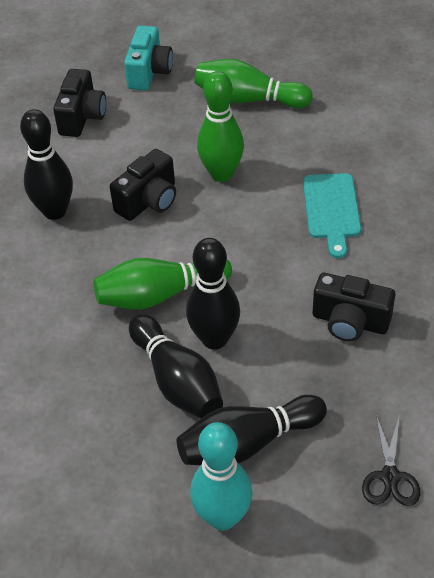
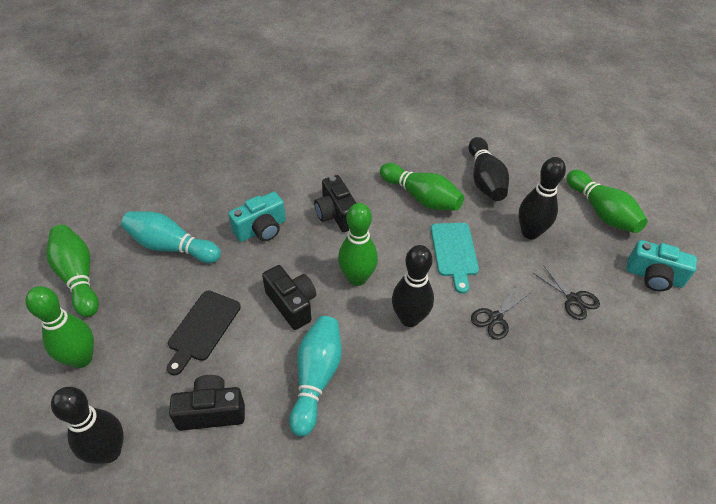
black cutting board: none = 0 -> [167,290,241,376] = 1
black scissors: [362,415,420,506] = 1 -> [471,285,530,340] [532,265,600,320] = 2
green bowling pin: [93,258,232,310] [194,59,313,108] [197,71,244,182] = 3 -> [25,286,94,368] [46,225,99,317] [338,203,378,286] [380,163,464,211] [566,170,648,233] = 5
turquoise bowling pin: [190,422,253,530] = 1 -> [121,211,221,263] [289,316,342,436] = 2
turquoise camera: [124,25,173,90] = 1 -> [228,192,286,242] [626,240,697,292] = 2

